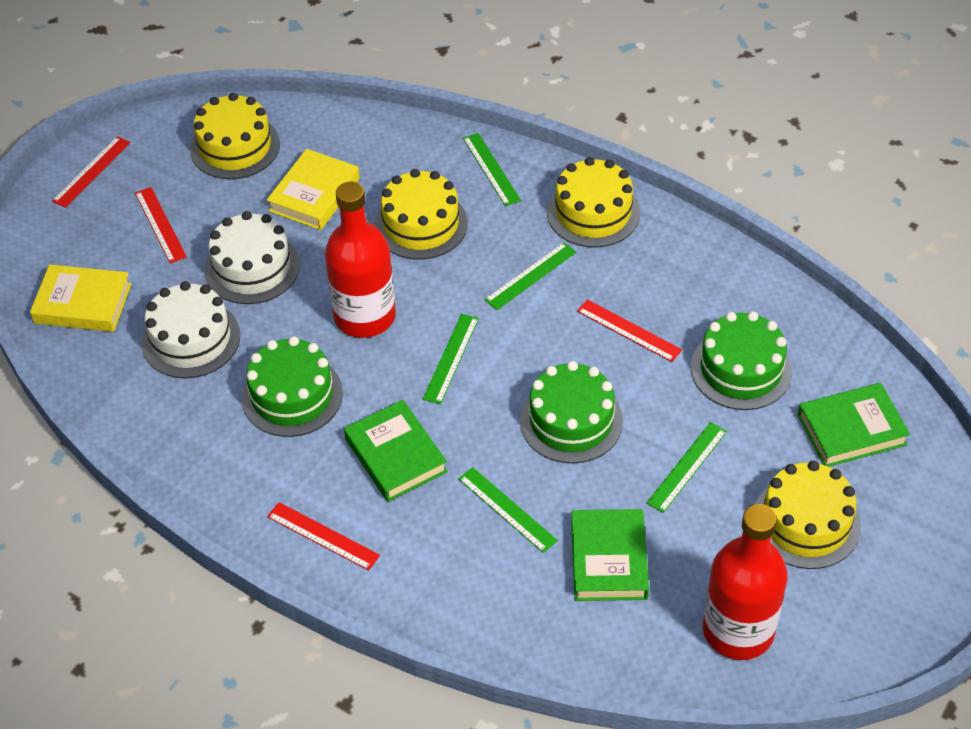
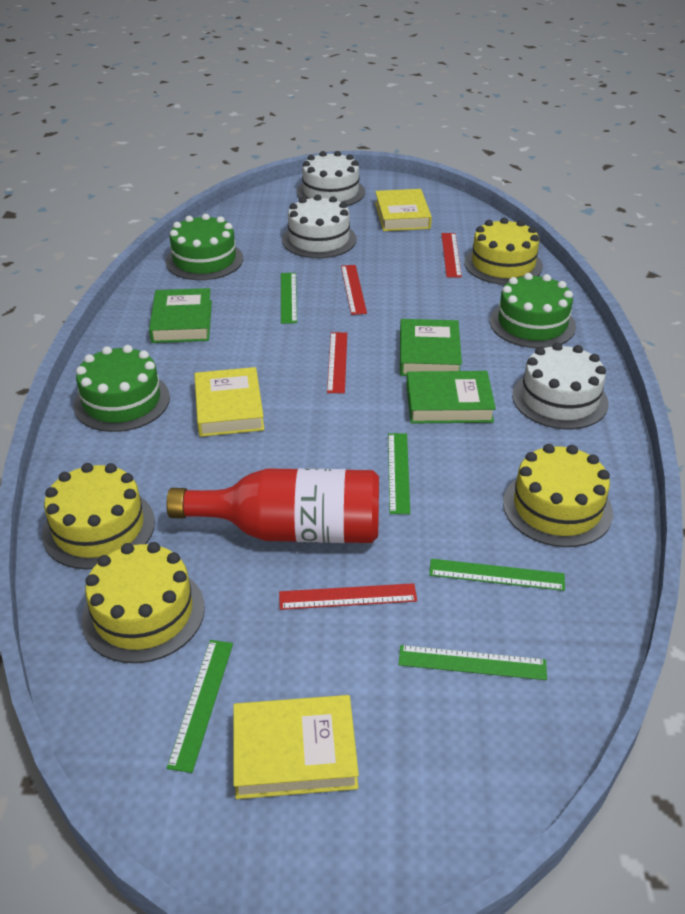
red bottle: [325,182,396,338] [703,504,788,660] = 2 -> [167,468,379,543] = 1
white cake: [142,281,240,378] [205,211,300,304] = 2 -> [282,195,357,258] [296,151,365,206] [512,343,608,429] = 3
yellow book: [30,264,132,332] [267,149,360,230] = 2 -> [194,367,265,437] [233,695,359,799] [375,189,432,231] = 3

